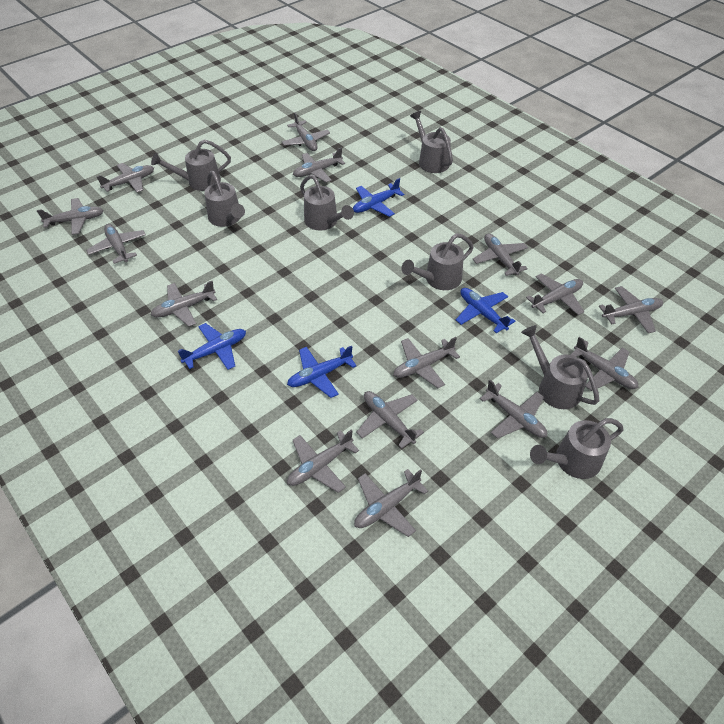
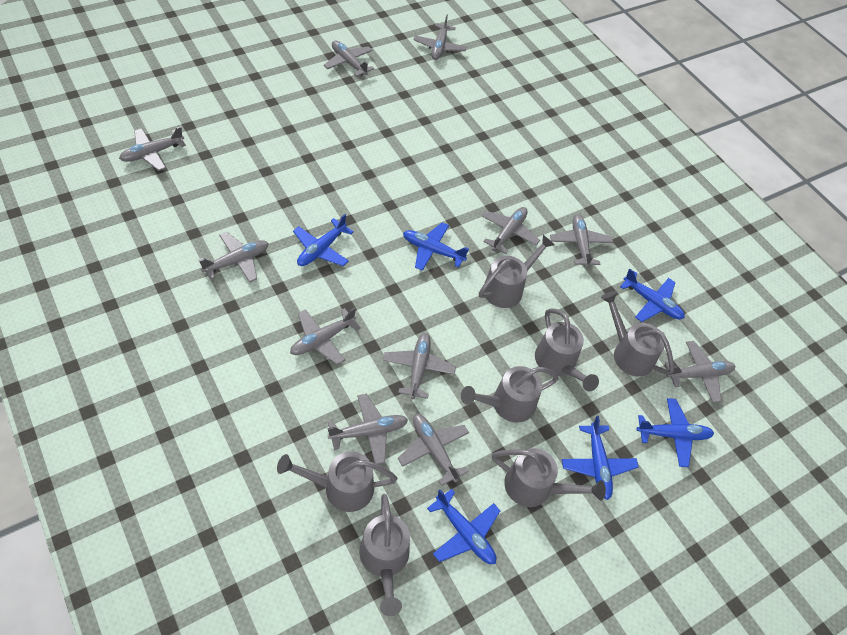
blue plane: [178,323,246,370] [287,346,357,398] [353,178,404,217] [456,288,515,333] = 4 -> [293,214,354,266] [403,223,469,271] [427,489,500,564] [562,416,639,500] [620,268,685,322] [637,398,714,467] = 6
grey plane: [37,198,104,235] [86,224,146,264] [96,163,154,192] [151,281,217,327] [282,112,330,151] [287,429,359,493] [293,147,345,182] [354,469,428,537] [356,391,424,449] [393,337,460,388] [473,233,528,276] [480,380,547,439] [526,273,584,315] [570,337,638,391] [599,286,663,333] = 15 -> [119,126,186,171] [198,232,269,283] [290,308,361,365] [324,40,374,77] [327,394,408,464] [383,333,456,399] [397,414,469,486] [413,15,467,60] [481,207,540,254] [550,214,613,268] [665,341,735,403] = 11

